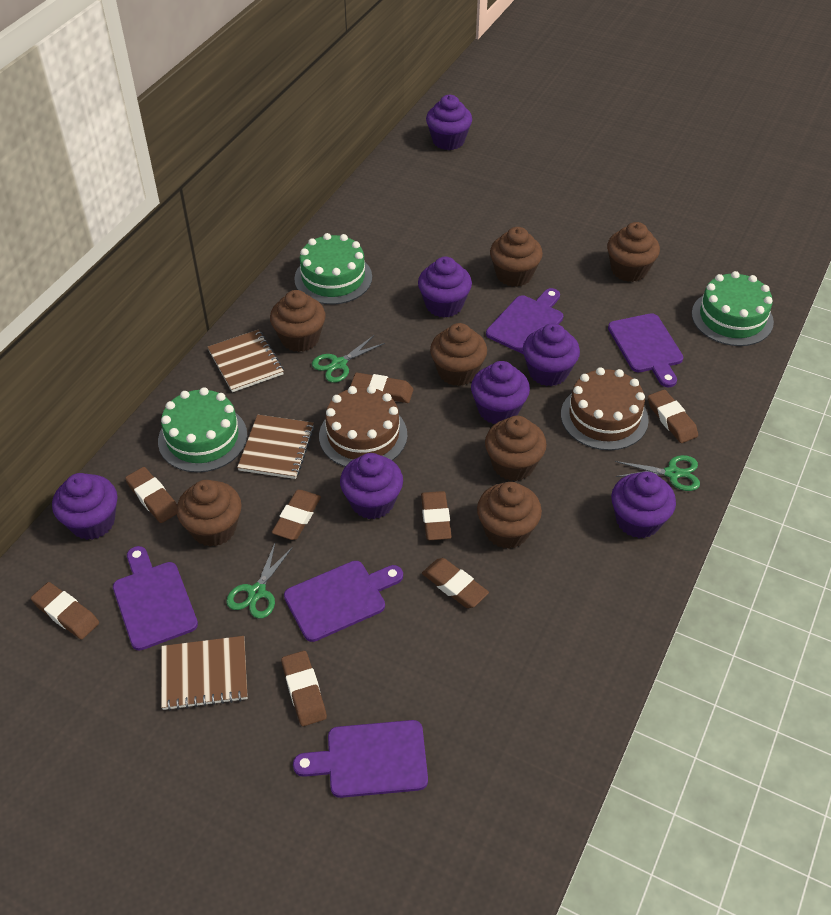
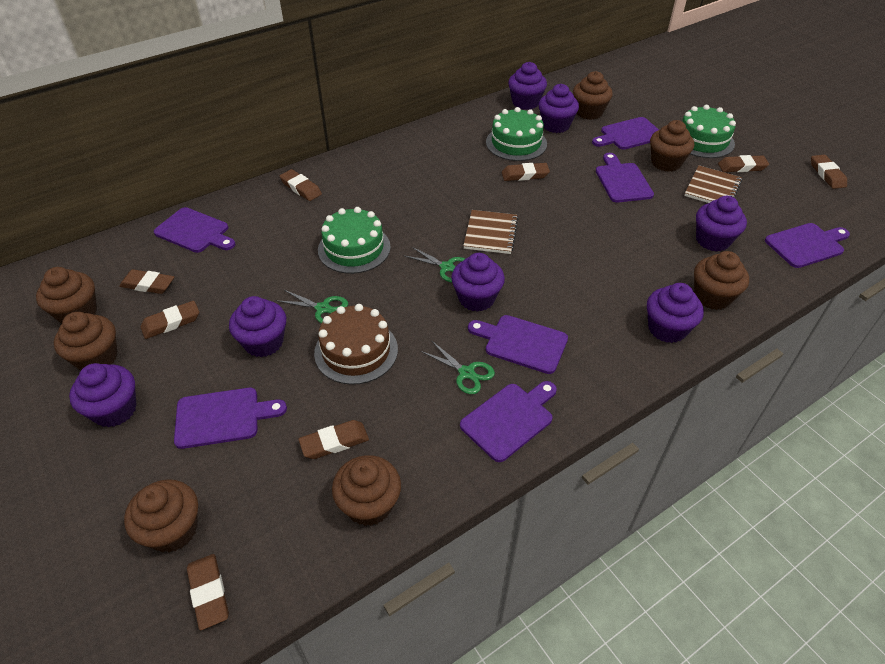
brown cake: [319,386,407,467] [561,367,649,450] = 2 -> [314,304,398,385] = 1
brown notebook: [161,636,247,711] [208,330,284,392] [237,415,314,479] = 3 -> [463,210,518,254] [684,166,742,203] = 2
purple cutting board: [113,546,198,651] [284,561,403,642] [293,720,428,798] [486,288,563,354] [608,313,683,387] = 5 -> [154,207,235,253] [174,388,287,449] [460,381,557,462] [468,315,568,374] [592,117,659,150] [596,153,654,203] [765,223,850,268] = 7

